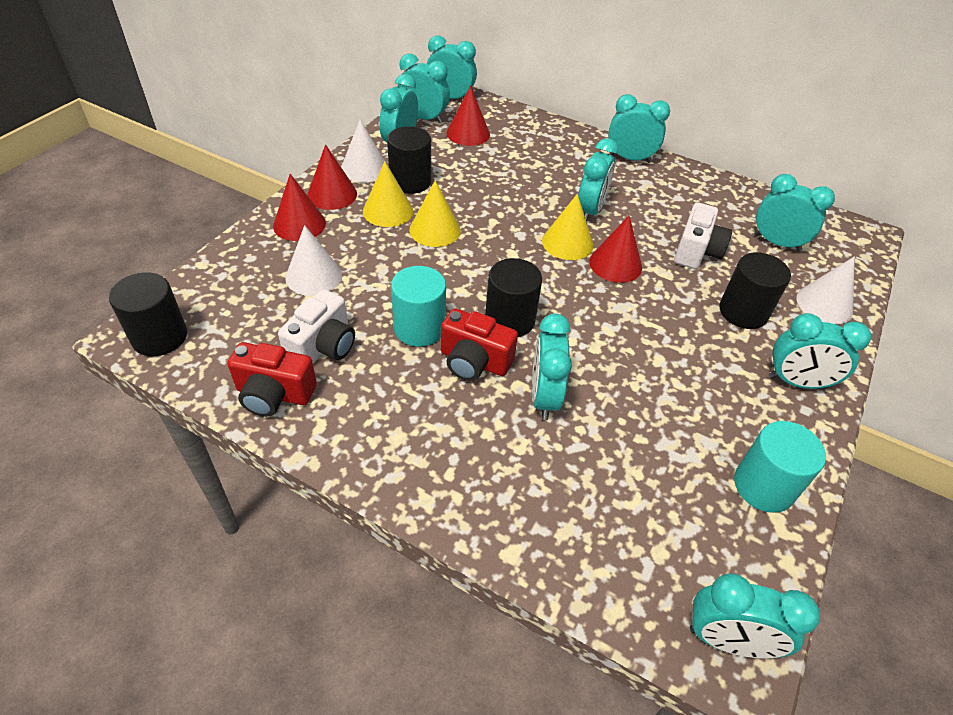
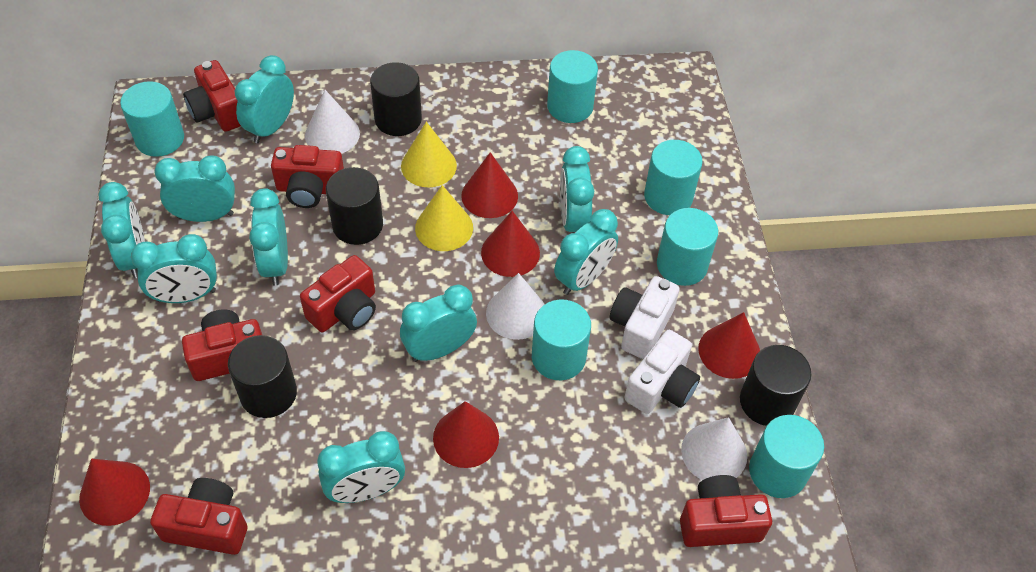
red camera: [227,342,317,417] [441,308,518,381] = 2 -> [150,478,247,555] [182,310,262,381] [183,60,241,132] [271,145,344,208] [300,255,376,332] [680,475,772,547] = 6
red cone: [273,174,326,241] [307,144,357,210] [447,86,490,146] [589,216,642,283] = 4 -> [79,459,150,526] [433,401,499,468] [461,152,518,218] [481,211,540,277] [698,312,760,379] = 5
turquoise cylinder: [391,266,446,347] [734,421,826,513] = 2 -> [120,81,184,157] [532,299,591,380] [547,50,598,123] [644,140,703,215] [657,208,718,286] [749,415,824,498] = 6
yellow cone: [363,162,413,227] [409,180,461,247] [542,194,594,260] = 3 -> [401,122,457,187] [415,185,473,251] = 2

